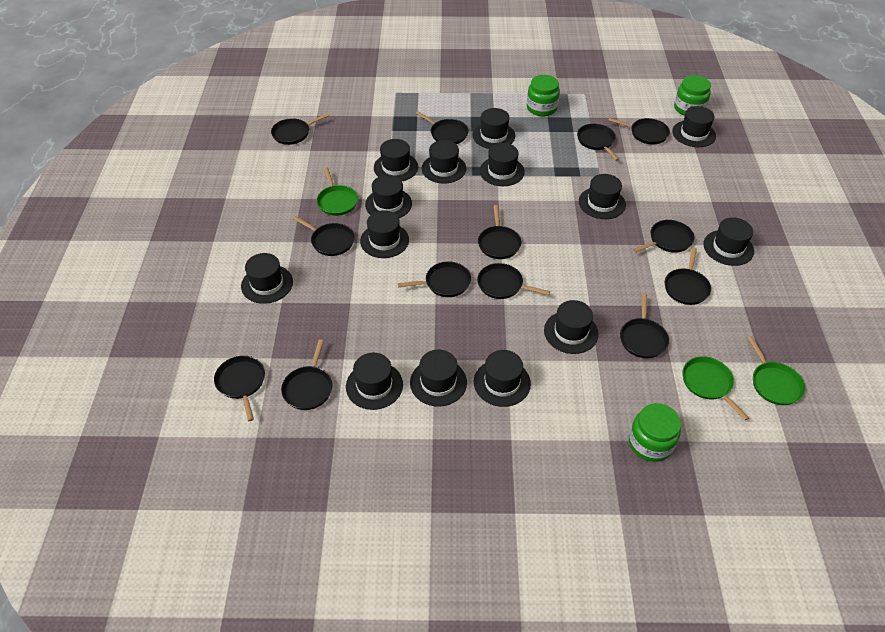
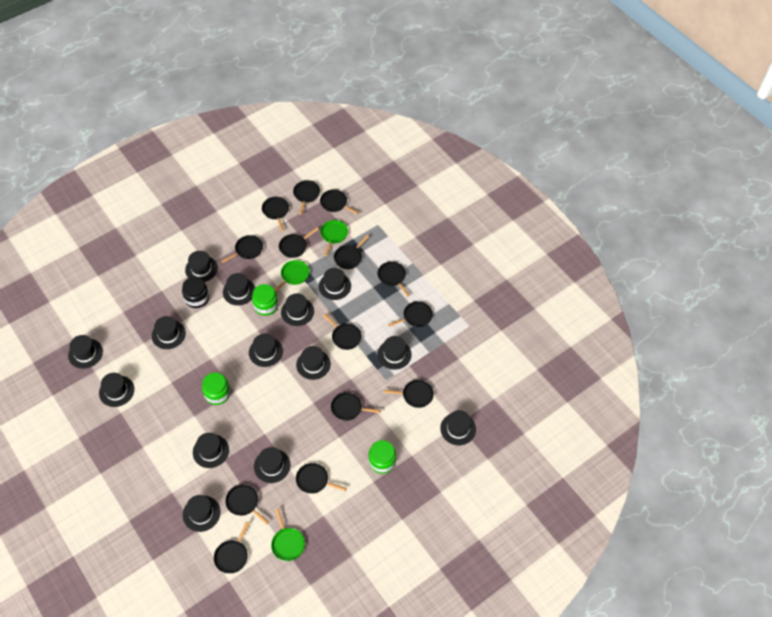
black jar: none = 0 -> [182,277,209,308] = 1
black pan: [214,356,265,421] [271,113,329,145] [281,339,332,410] [293,216,355,256] [398,261,471,297] [416,111,469,144] [477,263,550,299] [478,205,521,259] [577,124,619,161] [608,118,670,144] [620,294,669,358] [633,220,695,253] [665,247,711,305] = 13 -> [214,521,250,574] [222,235,263,263] [225,484,269,525] [262,197,289,231] [279,228,319,258] [293,180,320,214] [296,463,347,494] [320,189,359,215] [323,314,362,350] [331,392,381,421] [334,235,369,269] [377,261,410,297] [383,380,434,408] [388,301,433,327] = 14

